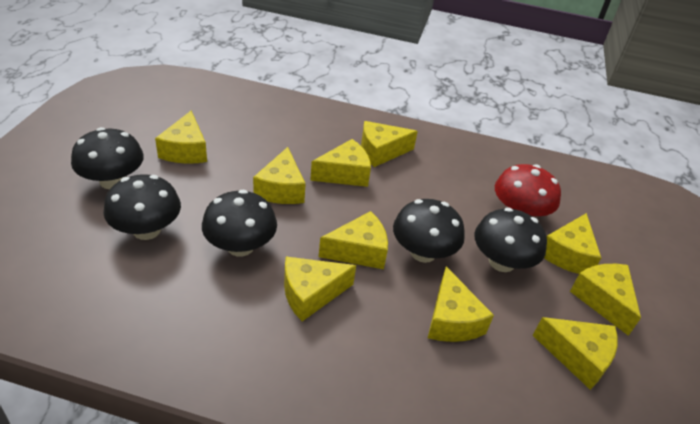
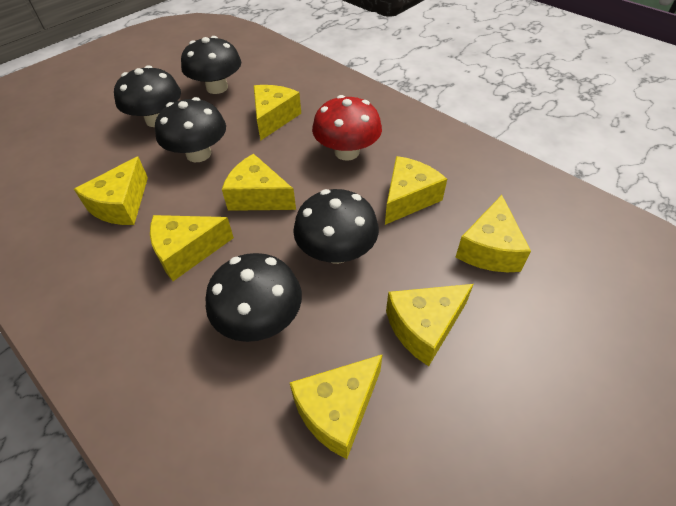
yellow cheese: [155,111,207,164] [253,147,306,204] [284,257,356,321] [310,139,371,187] [319,211,388,269] [361,121,418,167] [428,266,494,342] [533,317,618,390] [544,213,601,274] [570,264,641,336] = 10 -> [74,157,148,225] [150,215,234,281] [222,154,296,211] [254,85,301,140] [290,354,383,459] [385,156,447,225] [386,284,474,366] [456,195,531,272] = 8

